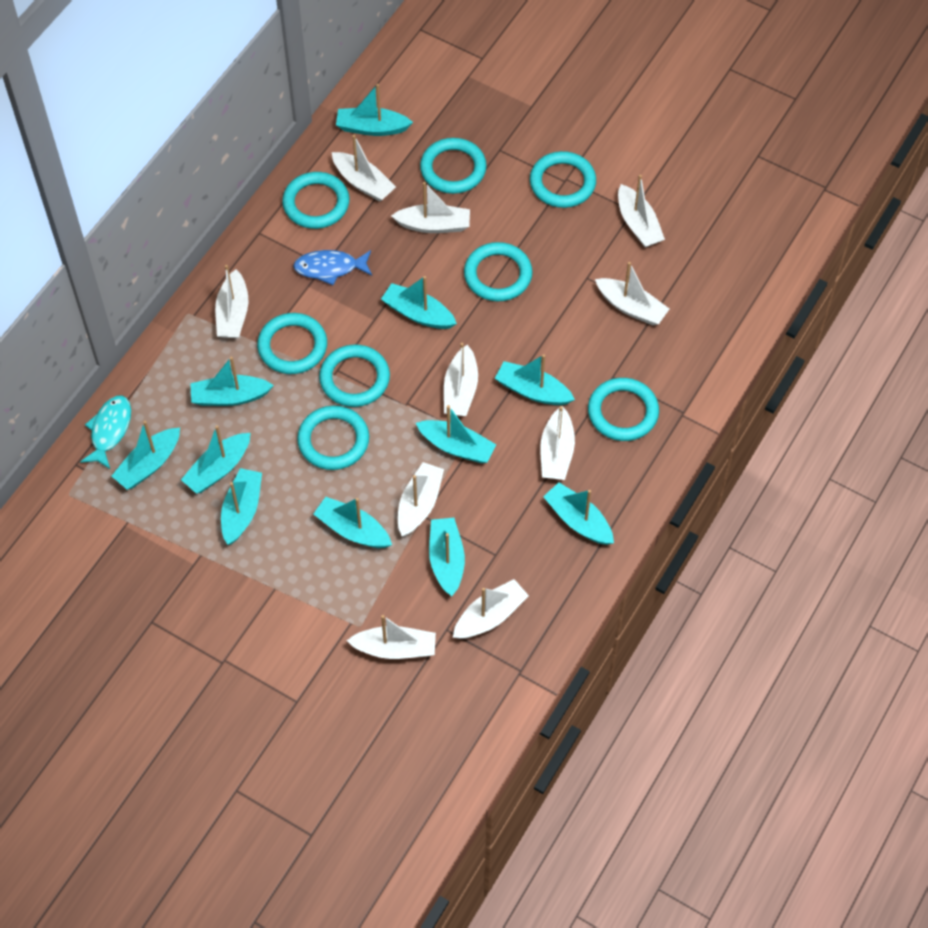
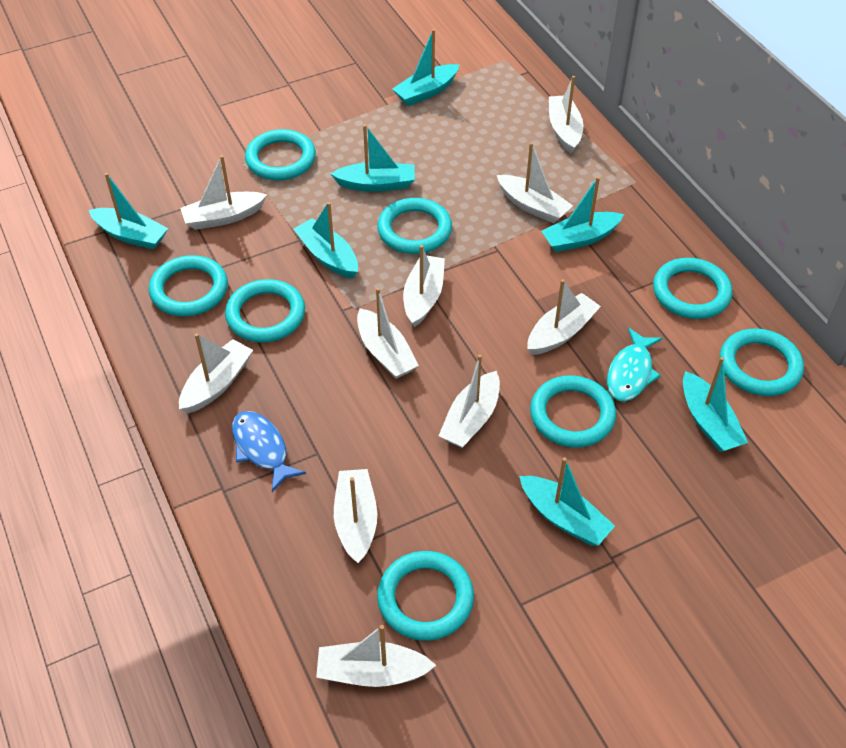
turquoise boat: [112,421,180,490] [181,425,250,494] [190,357,274,406] [221,468,262,545] [313,497,392,548] [336,84,413,136] [381,276,457,329] [416,405,496,463] [429,518,465,596] [495,354,575,405] [543,483,614,545] = 11 -> [89,173,168,249] [294,202,358,278] [330,125,415,192] [392,29,459,106] [519,457,615,546] [541,177,624,252] [683,357,748,452] = 7

